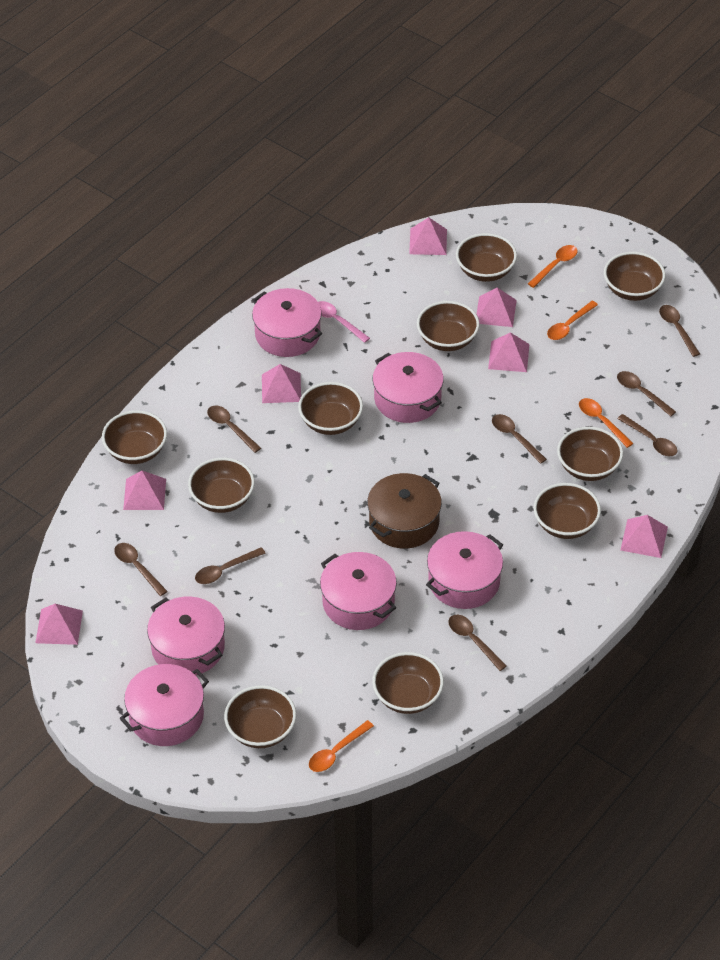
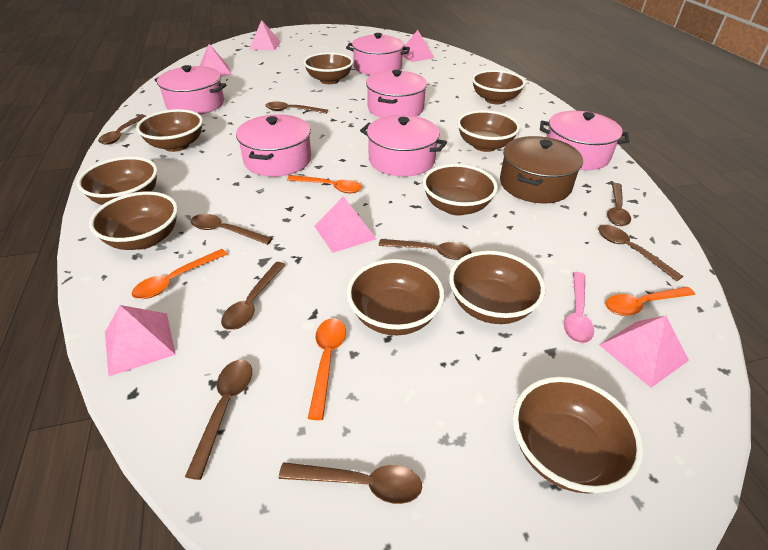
brown spoon: [114,543,168,596] [195,547,266,584] [207,406,261,453] [448,615,507,671] [492,414,547,464] [617,371,676,416] [617,414,678,456] [659,305,700,357] = 8 -> [98,115,146,144] [185,360,252,480] [190,214,273,245] [221,262,285,330] [265,102,328,114] [278,462,422,504] [379,239,472,260] [598,225,683,281] [607,183,631,226] = 9
pink pyramid: [36,604,83,645] [123,471,166,510] [262,364,301,403] [409,217,447,255] [477,288,517,327] [488,332,530,372] [621,515,668,558] = 7 -> [105,305,176,376] [200,44,232,76] [249,20,281,50] [314,196,376,253] [403,30,434,62] [600,315,689,388] = 6

